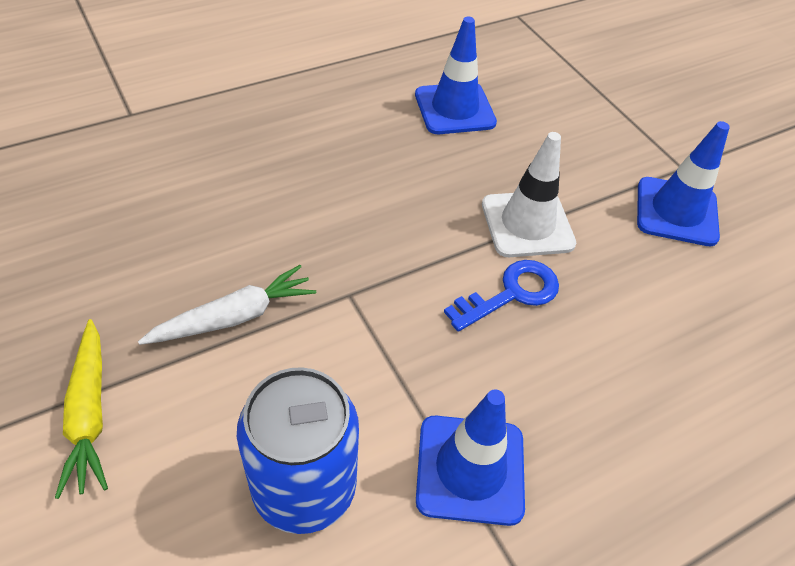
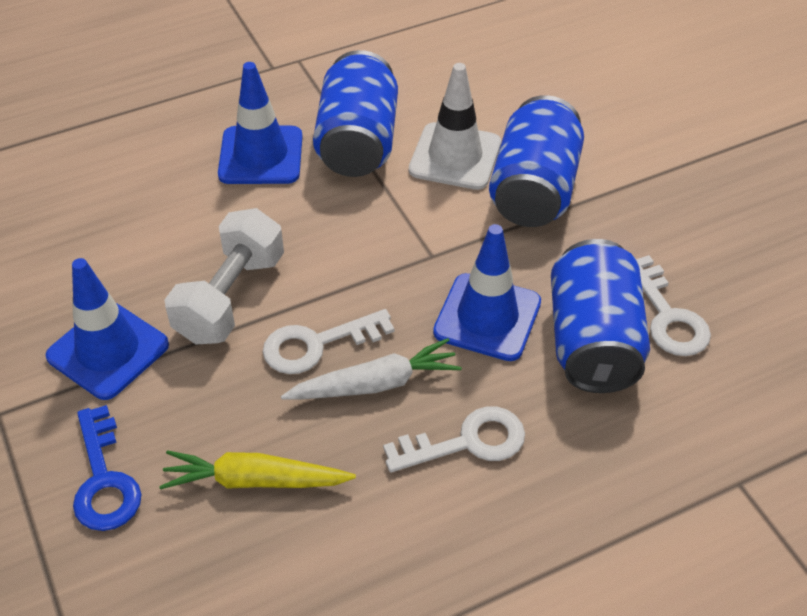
blue can: [237,367,359,534] = 1 -> [313,50,398,177] [489,95,584,227] [551,239,650,393] = 3
white dumbbell: none = 0 -> [165,208,284,344] = 1
white key: none = 0 -> [263,309,395,374] [383,406,525,472] [636,255,711,356] = 3

